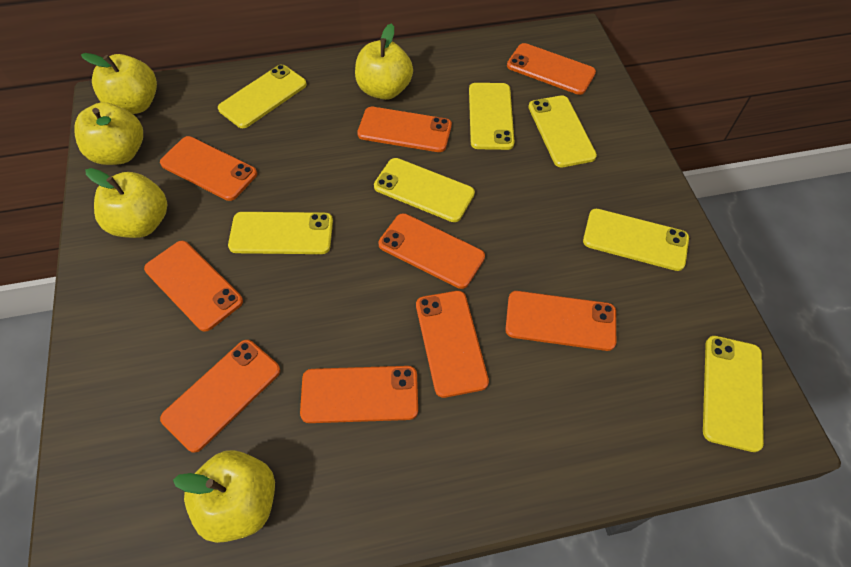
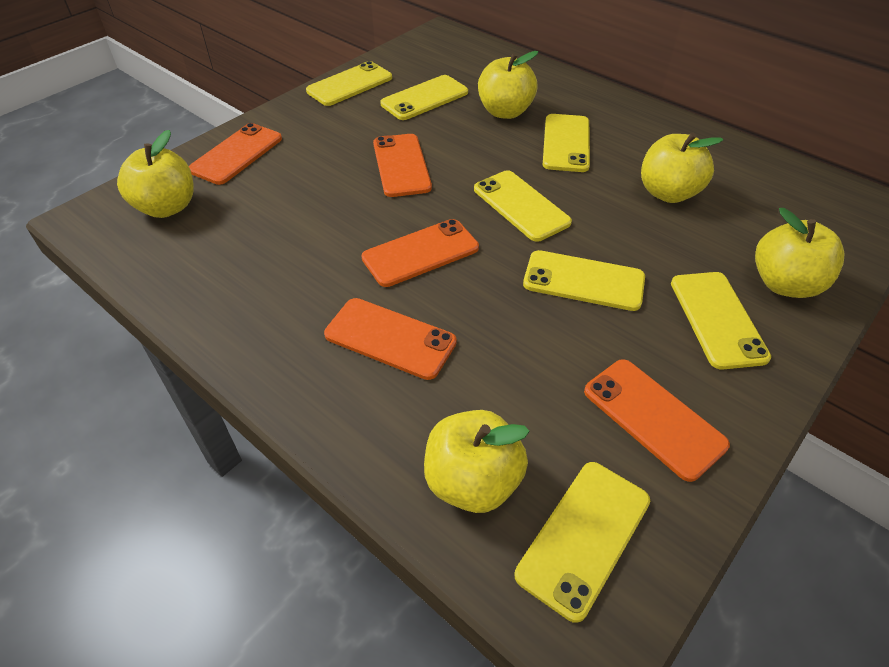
orange phone: [144,241,243,332] [160,136,257,201] [160,340,280,453] [300,366,418,423] [357,107,452,152] [378,213,485,289] [416,291,489,398] [505,291,616,351] [507,43,596,95] = 9 -> [189,123,282,185] [324,298,457,380] [362,219,479,287] [373,134,432,197] [584,359,730,482] = 5

